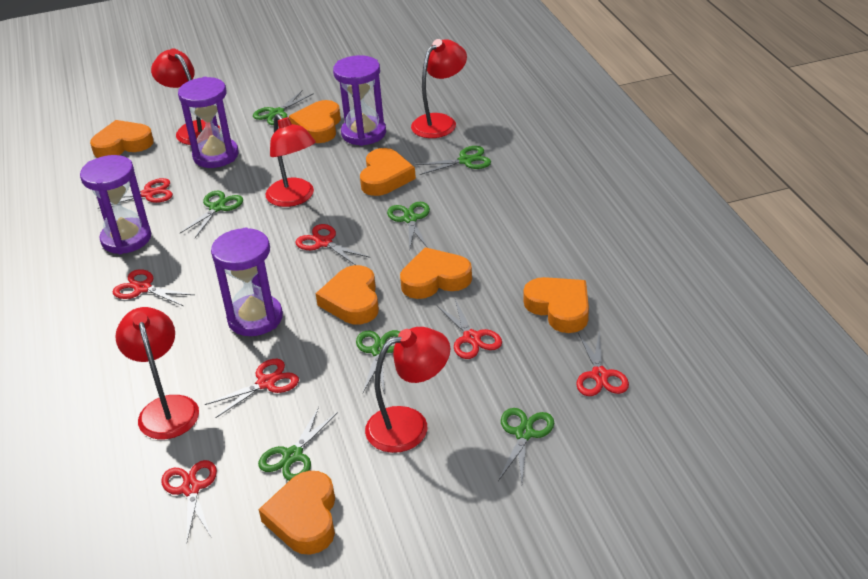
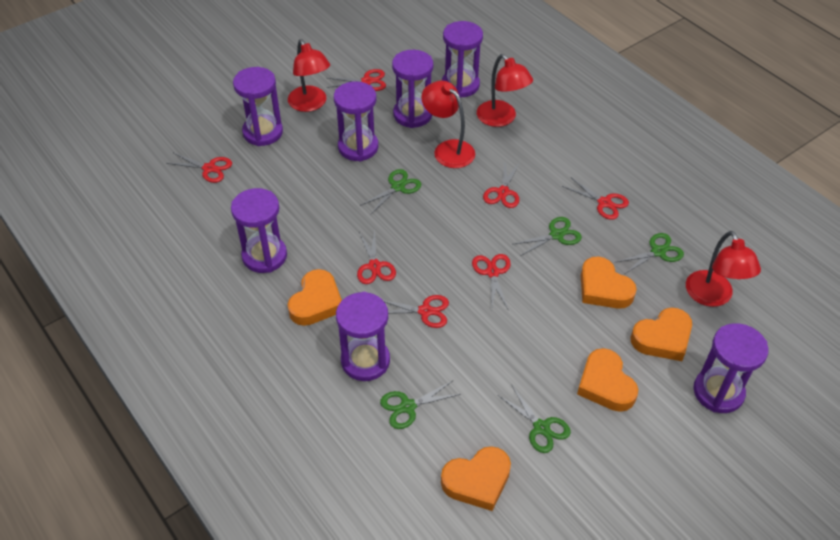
green scissors: [180,191,243,238] [253,91,314,125] [258,407,338,481] [356,330,400,394] [387,202,430,249] [415,146,491,175] [498,408,554,483] = 7 -> [360,169,421,214] [380,381,461,429] [498,386,571,453] [514,217,582,256] [616,233,684,274] = 5
orange heart: [90,120,154,158] [259,471,335,555] [289,100,341,143] [316,265,379,324] [360,148,416,196] [400,247,472,299] [523,277,589,333] = 7 -> [288,269,342,326] [441,446,511,511] [577,348,638,412] [581,256,637,309] [631,308,692,361] = 5
purple hourglass: [80,155,151,254] [178,77,239,168] [211,227,283,336] [333,55,386,146] = 4 -> [231,188,287,273] [233,67,283,146] [334,81,378,161] [336,292,390,381] [392,50,433,128] [442,21,483,98] [693,323,768,413] = 7
red lamp: [115,307,199,439] [151,48,220,145] [266,114,316,207] [365,327,450,453] [411,39,467,138] = 5 -> [288,39,330,112] [421,81,475,168] [477,54,533,127] [686,231,761,307] = 4

